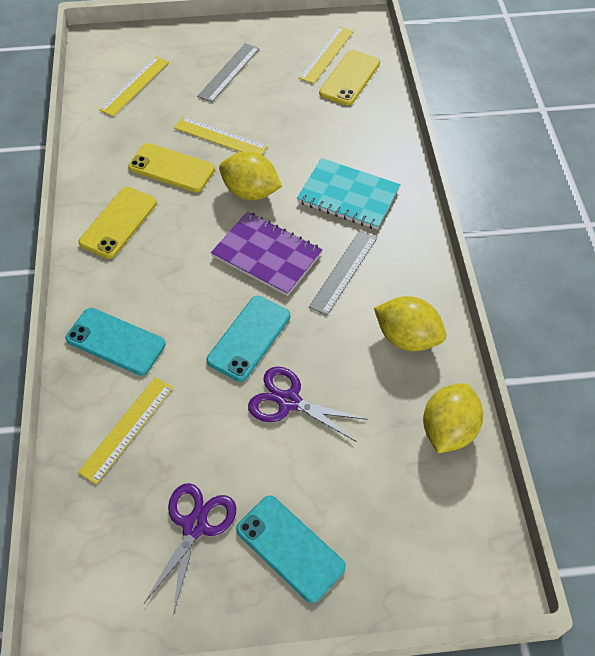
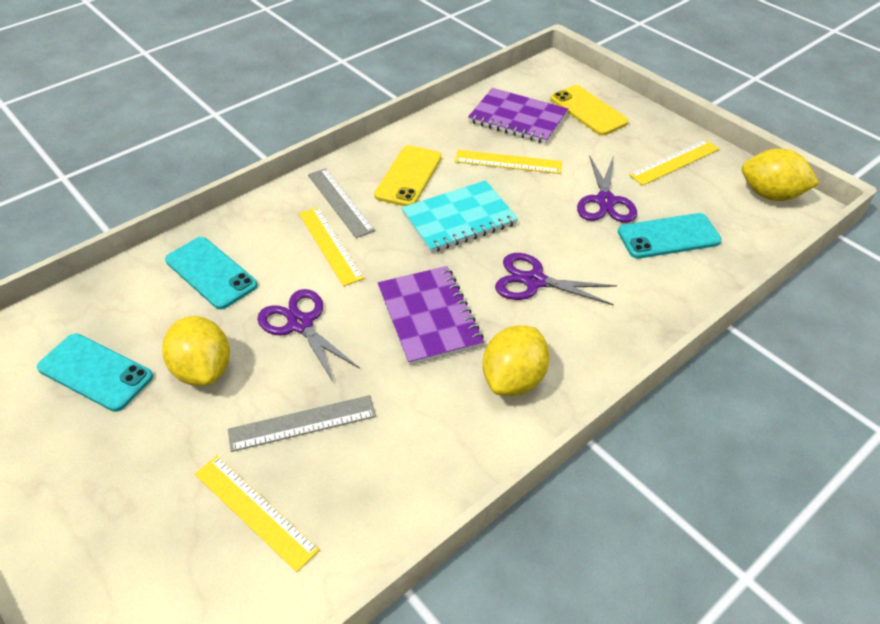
purple notebook: [211,212,323,296] = 1 -> [378,266,484,366] [468,88,568,144] = 2
purple scissors: [144,483,236,615] [248,367,368,442] = 2 -> [257,289,360,382] [495,253,617,305] [577,155,637,223] = 3
yellow phone: [79,187,157,259] [128,143,215,192] [319,50,380,106] = 3 -> [374,145,442,206] [551,85,629,135] = 2

